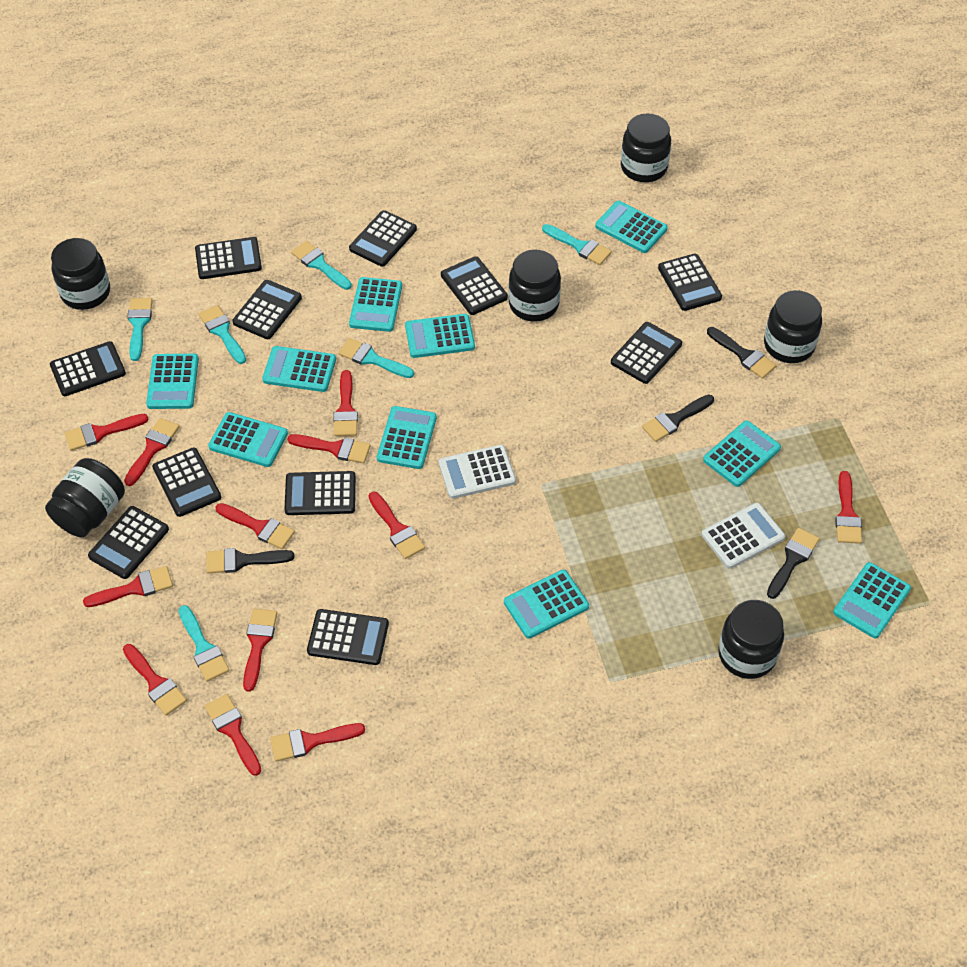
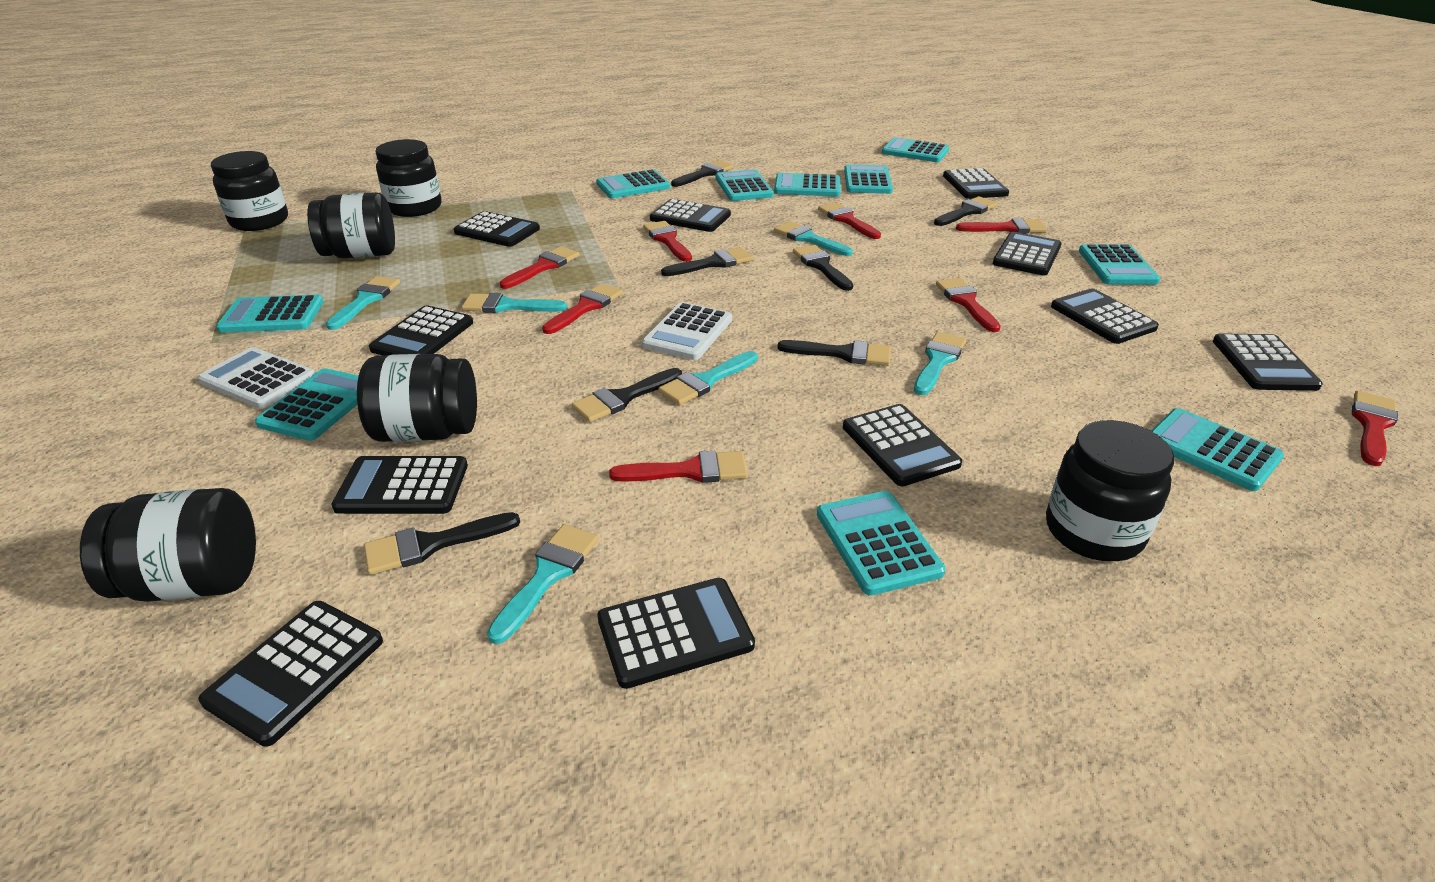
black brush: [206,548,294,574] [642,395,714,442] [707,327,777,379] [767,528,820,599] = 4 -> [364,512,520,575] [572,368,682,422] [661,247,753,276] [671,160,733,187] [777,340,891,366] [793,245,853,291] [934,196,997,226] = 7
red brush: [64,414,149,451] [83,566,173,607] [123,644,187,716] [124,418,180,486] [205,694,262,776] [216,503,295,549] [243,609,277,692] [270,723,365,762] [287,434,371,463] [333,370,358,436] [369,492,425,559] [835,471,862,544] = 12 -> [500,246,580,289] [542,283,623,334] [609,451,748,483] [643,221,692,262] [818,202,881,239] [936,278,1001,332] [956,218,1047,234] [1352,391,1398,466] = 8

